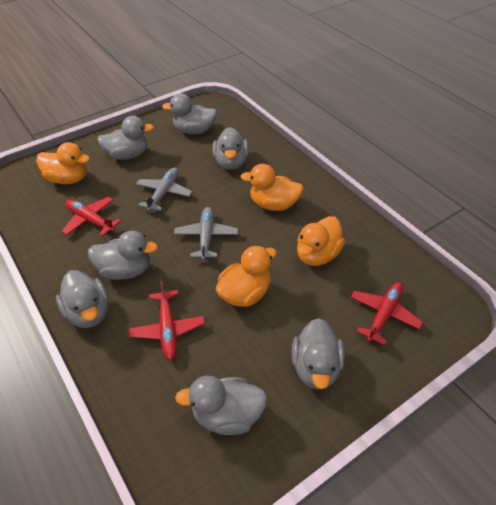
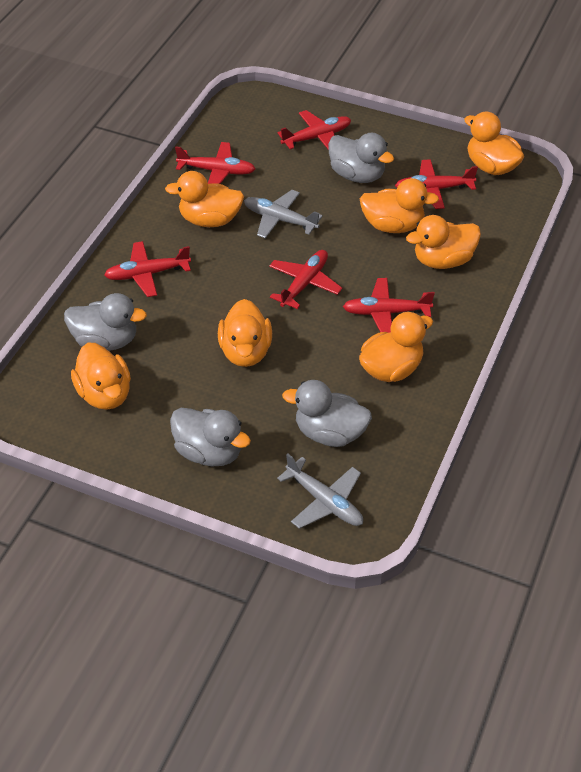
grey duck: [56,270,109,328] [88,231,158,280] [97,116,154,160] [162,93,217,134] [175,376,268,435] [212,127,249,170] [291,318,345,390] = 7 -> [64,293,147,351] [170,408,251,466] [282,380,372,447] [328,133,394,183] = 4
orange duck: [36,142,90,184] [216,245,277,307] [241,164,304,211] [297,216,345,266] = 4 -> [71,343,131,410] [165,171,244,227] [218,299,272,367] [359,312,433,382] [360,178,439,233] [406,215,481,269] [464,112,524,175] = 7
red plane: [61,197,121,236] [129,281,205,360] [351,282,423,345] = 3 -> [104,241,191,297] [175,142,256,184] [269,250,342,309] [277,110,351,150] [343,278,435,333] [395,159,478,209] = 6

